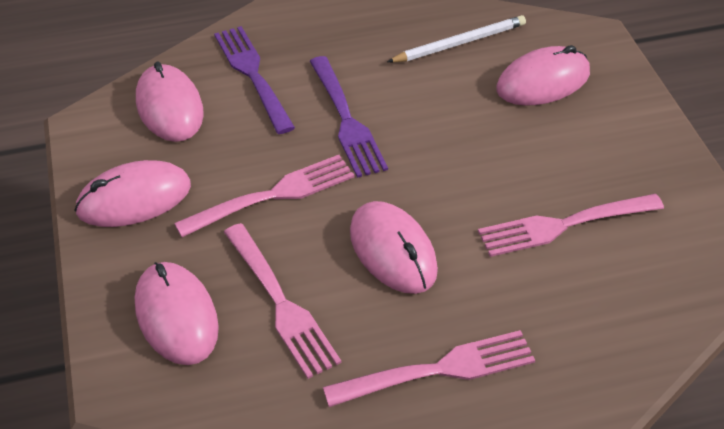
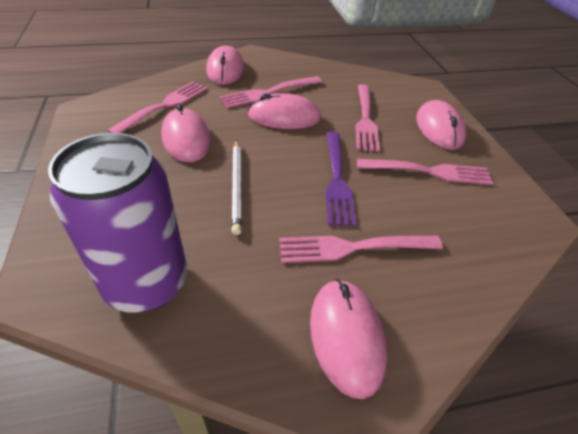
pink fork: [174,155,355,237] [224,223,342,379] [323,330,535,407] [478,194,664,257] = 4 -> [107,82,208,133] [219,77,322,108] [279,236,443,263] [355,84,380,152] [357,159,493,185] = 5
purple can: none = 0 -> [48,133,187,313] = 1
purple fork: [214,26,295,134] [310,56,388,178] = 2 -> [326,132,356,227] = 1

